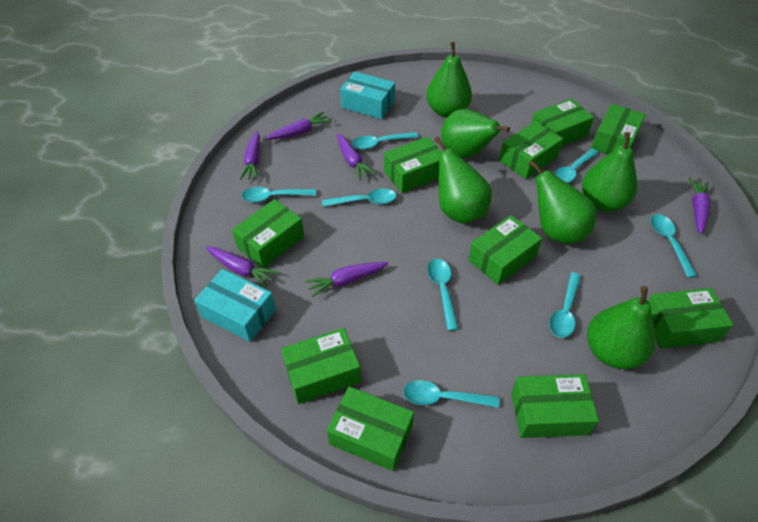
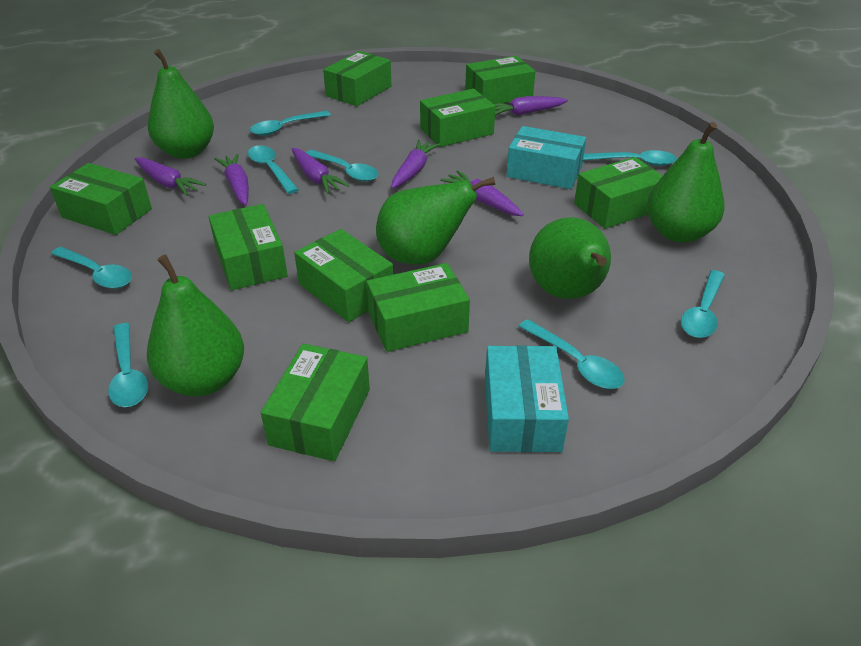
green box: [232,199,304,268] [281,328,361,404] [327,386,414,471] [384,137,442,193] [468,215,542,285] [499,121,563,179] [511,374,599,438] [531,99,594,147] [591,104,646,155] [648,288,733,349] = 10 -> [50,163,152,235] [209,204,288,290] [261,344,370,461] [294,229,394,322] [323,51,391,106] [366,263,470,352] [420,89,496,147] [465,56,535,104] [574,157,663,229] = 9
green pear: [426,42,472,118] [434,136,492,224] [441,109,510,158] [528,160,596,245] [582,132,637,212] [587,286,655,369] = 6 -> [147,254,244,396] [148,49,214,159] [376,177,495,265] [529,217,611,299] [647,122,725,243] = 5

